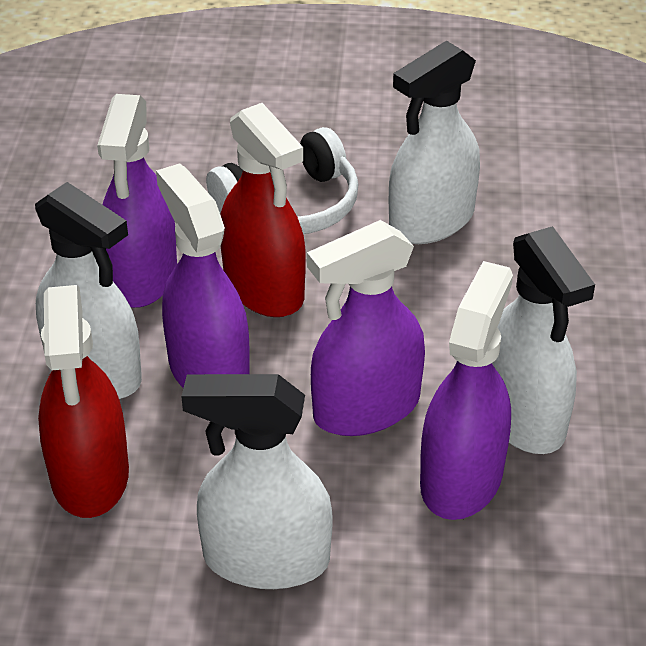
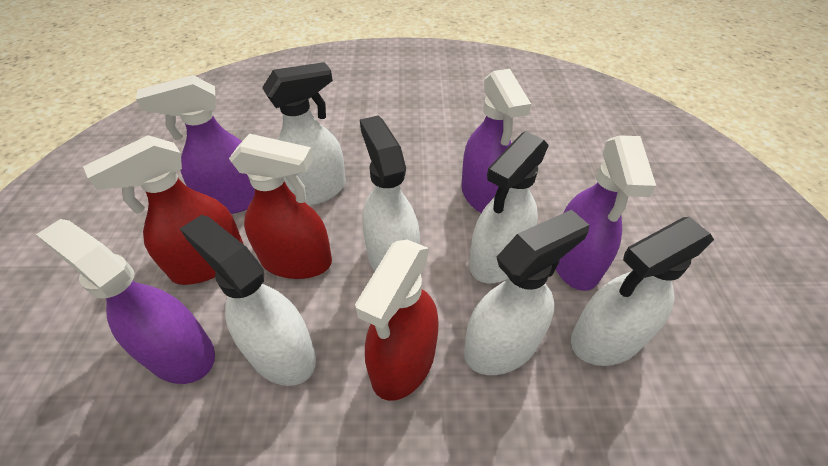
red spray bottle: [38,285,129,518] [221,103,306,317] = 2 -> [83,135,243,285] [229,133,332,279] [355,240,439,401] = 3
white headphones: [206,127,358,234] = 1 -> none = 0
white spray bottle: [35,182,142,399] [181,374,333,589] [389,41,480,244] [492,226,595,454] = 4 -> [180,215,316,386] [262,62,346,206] [360,116,420,272] [464,210,589,375] [469,131,549,284] [571,217,714,366] = 6

